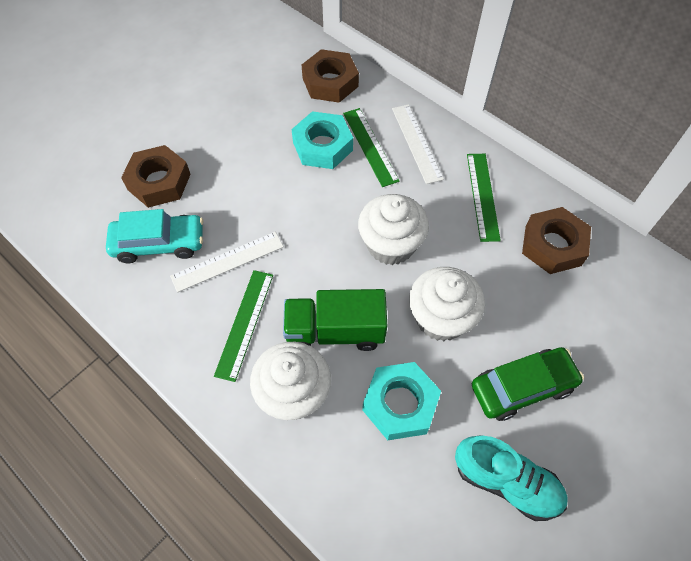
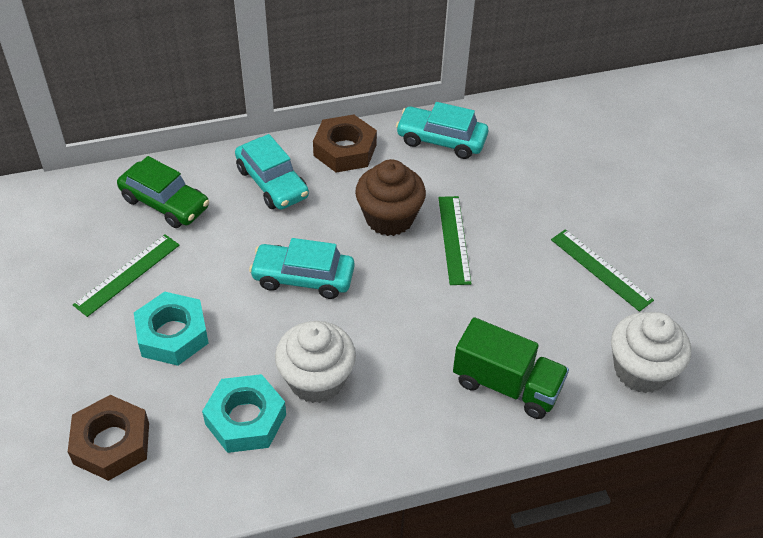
brown cupcake: none = 0 -> [355,159,426,236] = 1
brown nut: [121,145,191,208] [302,49,359,103] [522,207,591,274] = 3 -> [68,395,149,481] [313,114,377,173] = 2
turquoise car: [106,209,203,263] = 1 -> [235,134,309,210] [249,238,354,299] [396,102,488,159] = 3
turquoise shoe: [455,436,568,521] = 1 -> none = 0
white cupcake: [250,342,331,420] [358,194,429,265] [409,267,485,341] = 3 -> [275,321,356,403] [611,312,691,393] = 2
white ruler: [170,232,284,293] [392,104,444,184] = 2 -> none = 0

